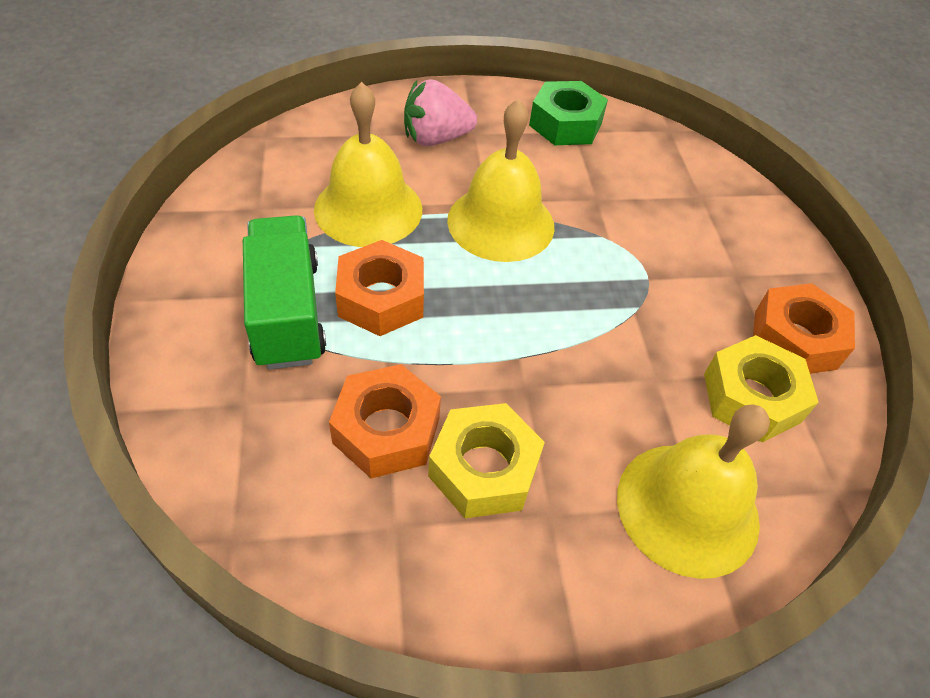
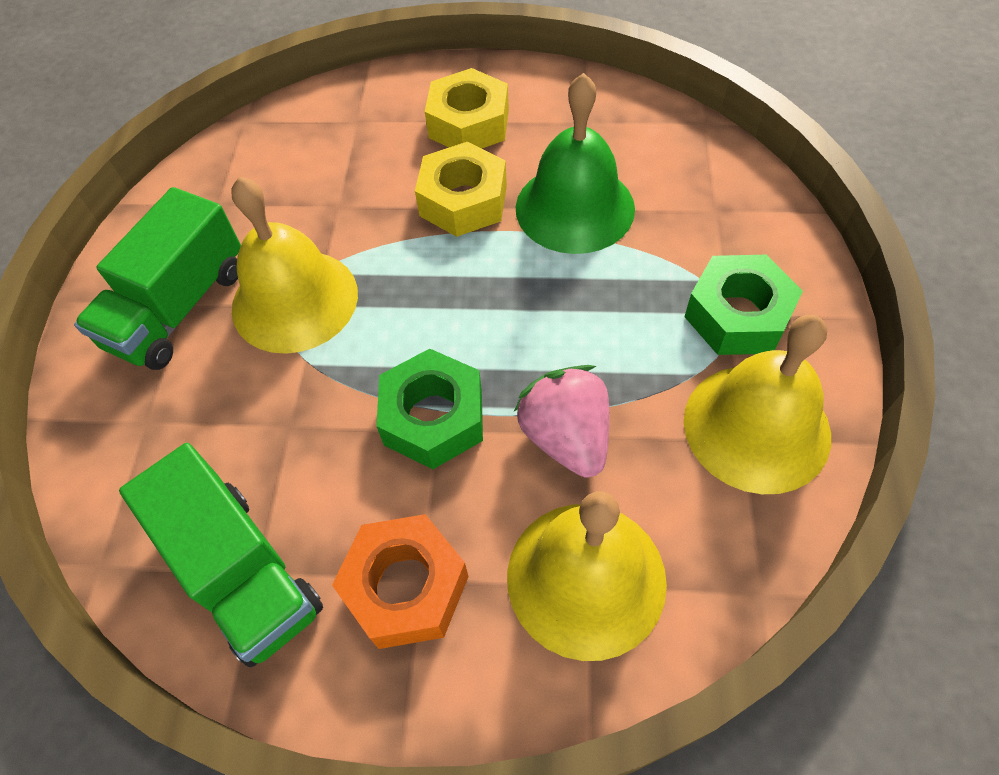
green bell: none = 0 -> [516,73,635,254] = 1
green nut: [529,81,608,145] = 1 -> [376,349,483,469] [685,255,803,355] = 2
green truck: [243,215,326,370] = 1 -> [74,187,241,370] [119,443,323,667] = 2
orange nut: [329,364,441,479] [335,240,424,336] [753,283,855,374] = 3 -> [332,514,469,649] = 1

